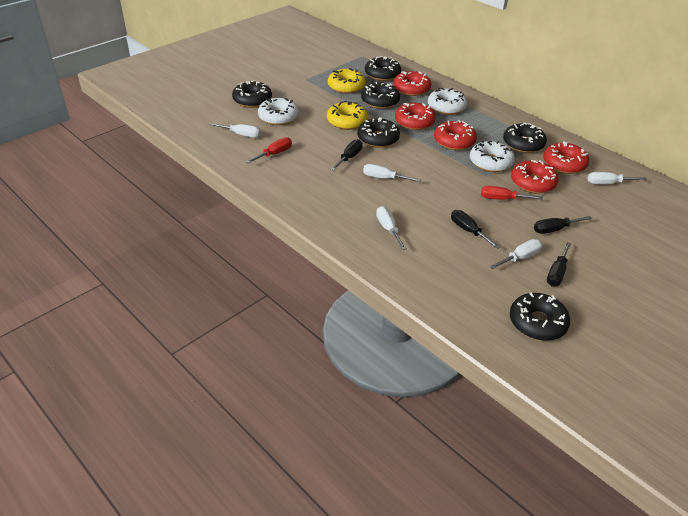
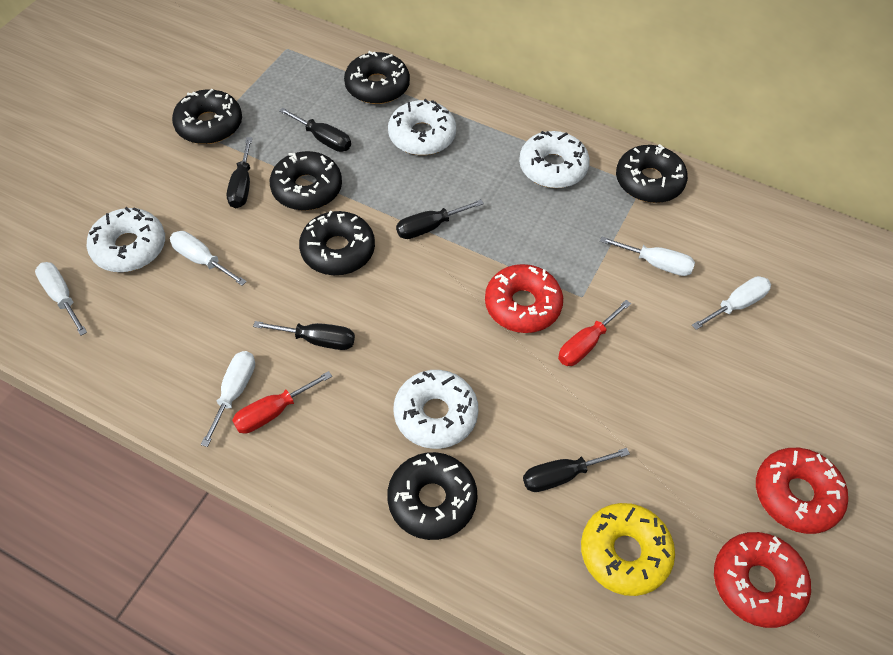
black screwdriver: [331,139,363,170] [451,210,500,249] [534,216,592,234] [547,242,571,287] = 4 -> [227,137,252,208] [253,321,355,350] [279,107,351,152] [396,199,484,239] [523,448,630,492] = 5
red donut: [393,71,431,96] [395,103,436,130] [434,120,477,150] [511,160,558,194] [543,141,589,174] = 5 -> [485,264,563,333] [714,532,811,628] [756,448,848,534] = 3
white donut: [258,98,299,125] [428,88,467,115] [470,141,515,172] = 3 -> [87,207,165,272] [388,99,456,155] [394,370,478,449] [519,131,590,188] = 4
yellow donut: [327,101,368,130] [328,68,366,94] = 2 -> [581,503,675,596] = 1

